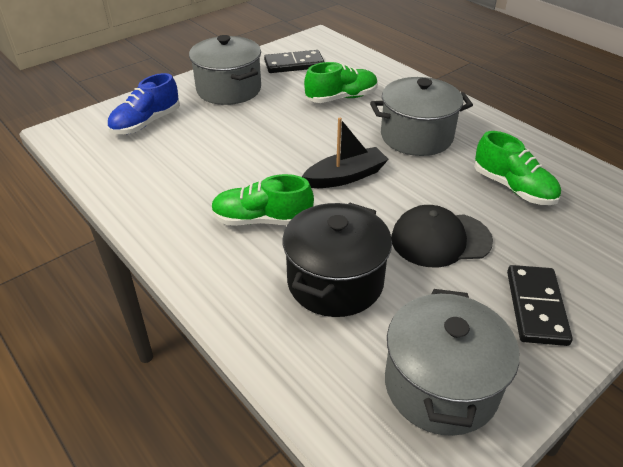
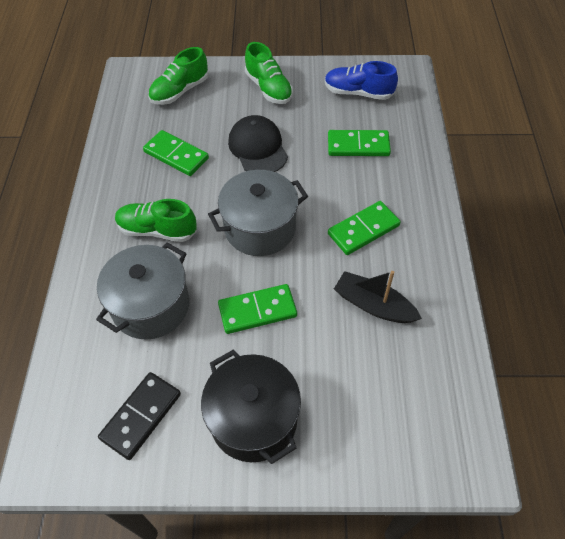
black domino: [264,50,324,73] [507,265,573,346] = 2 -> [98,372,181,460] = 1
green domino: none = 0 -> [143,130,209,176] [218,284,297,334] [328,130,391,156] [328,201,400,255] = 4
grey pot: [189,35,261,105] [370,77,473,156] [385,289,519,436] = 3 -> [96,242,189,340] [208,170,308,256] = 2

